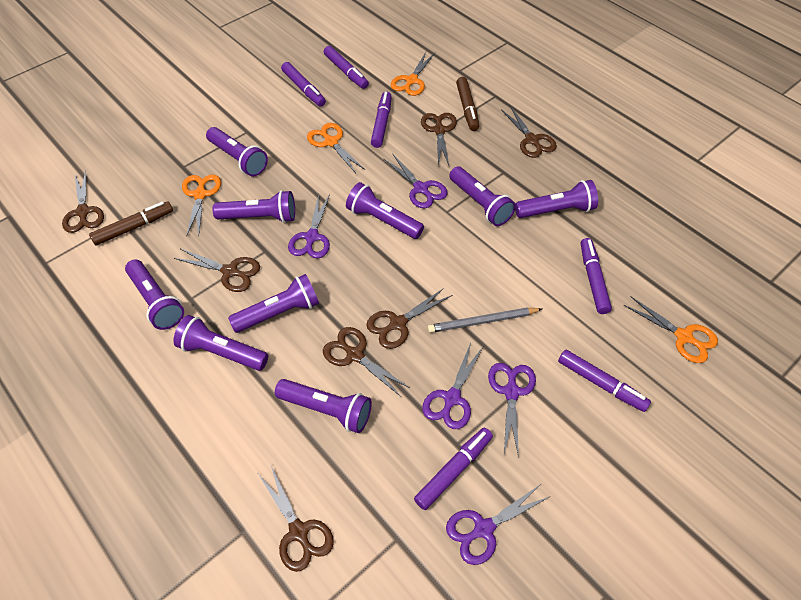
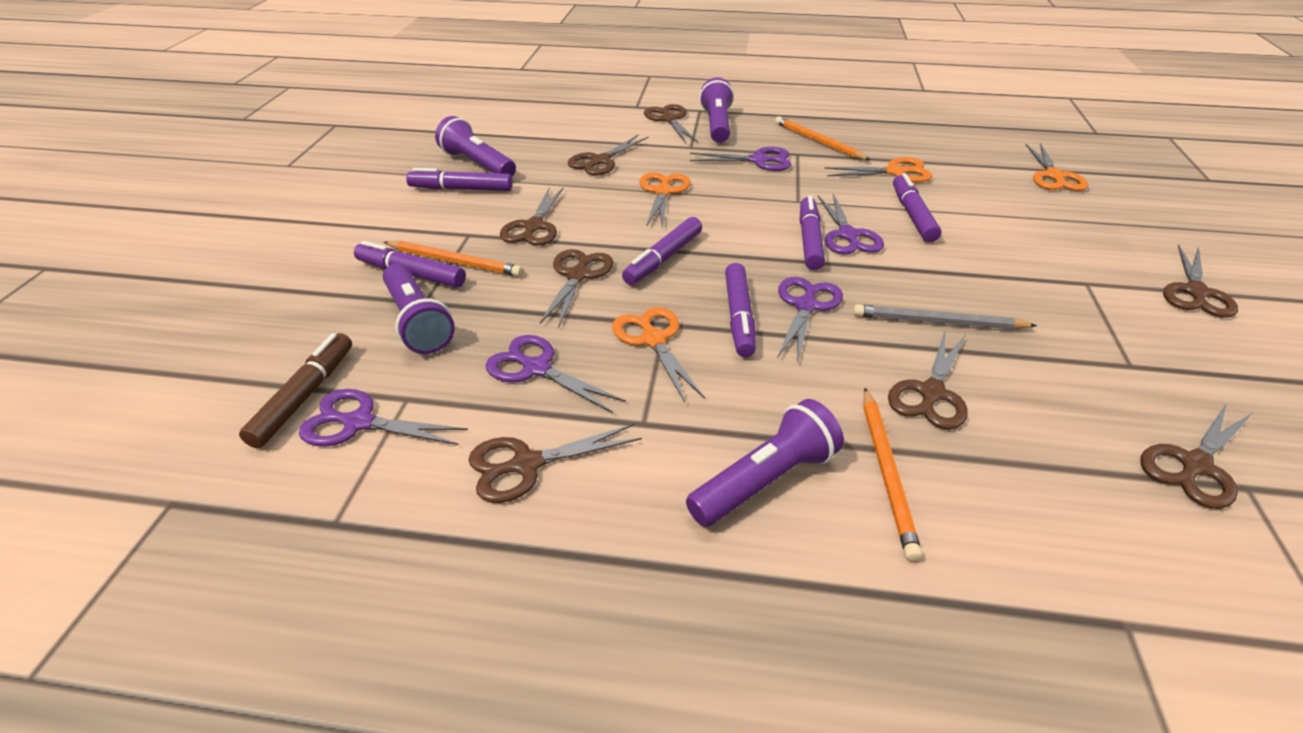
brown marker: [89,201,173,245] [456,77,479,131] = 2 -> [239,333,352,448] = 1
brown scissors: [62,171,104,233] [174,249,260,292] [259,466,334,572] [323,327,410,397] [366,288,452,349] [421,113,457,166] [501,106,557,158] = 7 -> [469,424,642,503] [500,187,564,246] [539,249,614,328] [568,135,649,176] [644,104,698,143] [888,332,968,430] [1140,403,1252,509] [1163,244,1238,318] = 8
orange pencil: none = 0 -> [384,241,523,277] [775,116,871,160] [863,388,922,562] = 3
purple flashlight: [125,260,184,330] [174,315,268,371] [206,127,268,176] [212,190,295,223] [228,274,319,333] [275,379,372,433] [346,182,424,239] [449,166,516,226] [515,180,598,218] = 9 -> [383,264,455,354] [435,116,516,176] [686,399,844,527] [699,78,734,143] = 4

